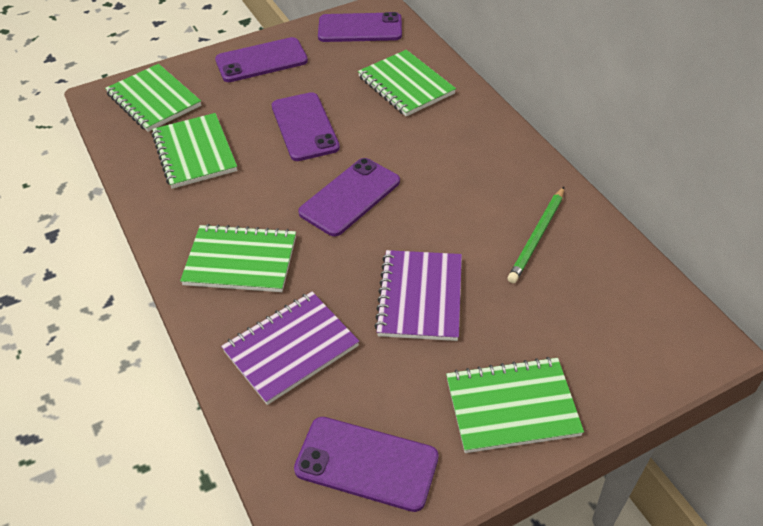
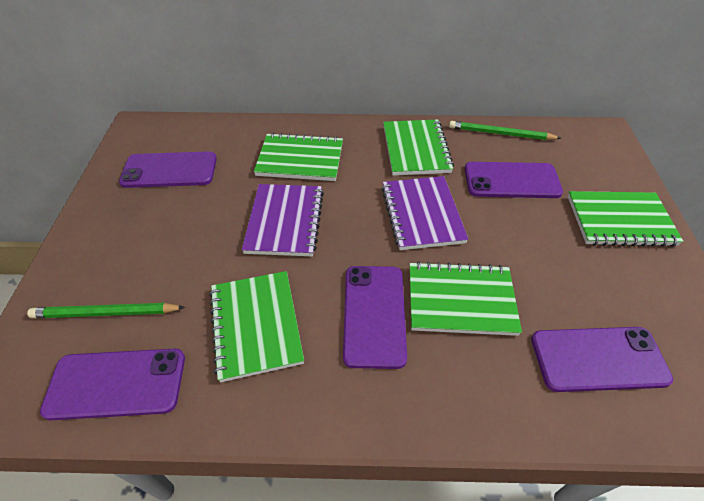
green pencil: [507,187,564,283] = 1 -> [27,303,185,318] [449,121,561,140] = 2

